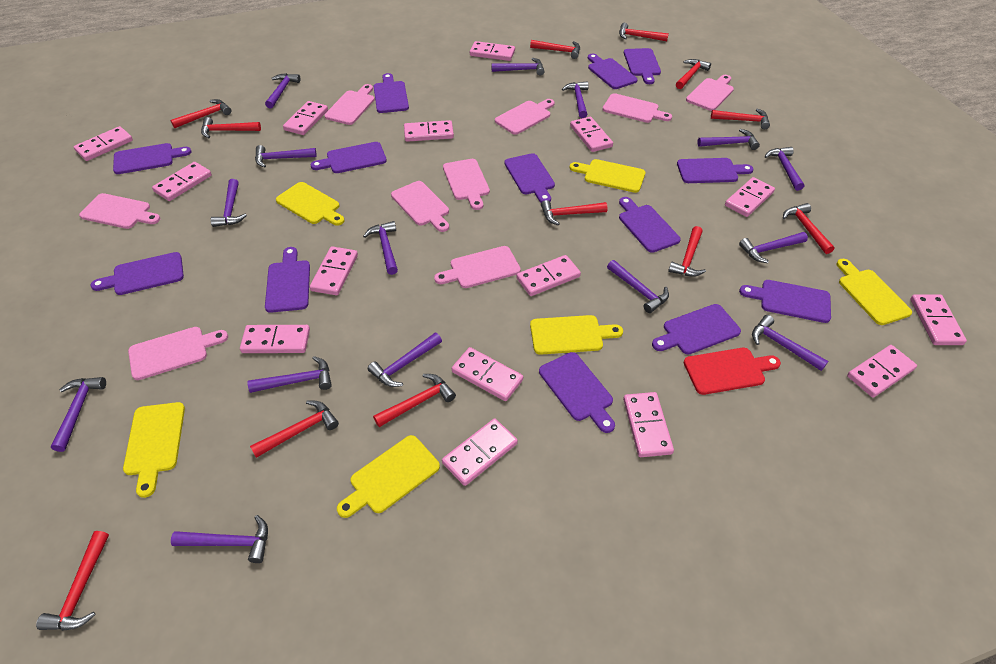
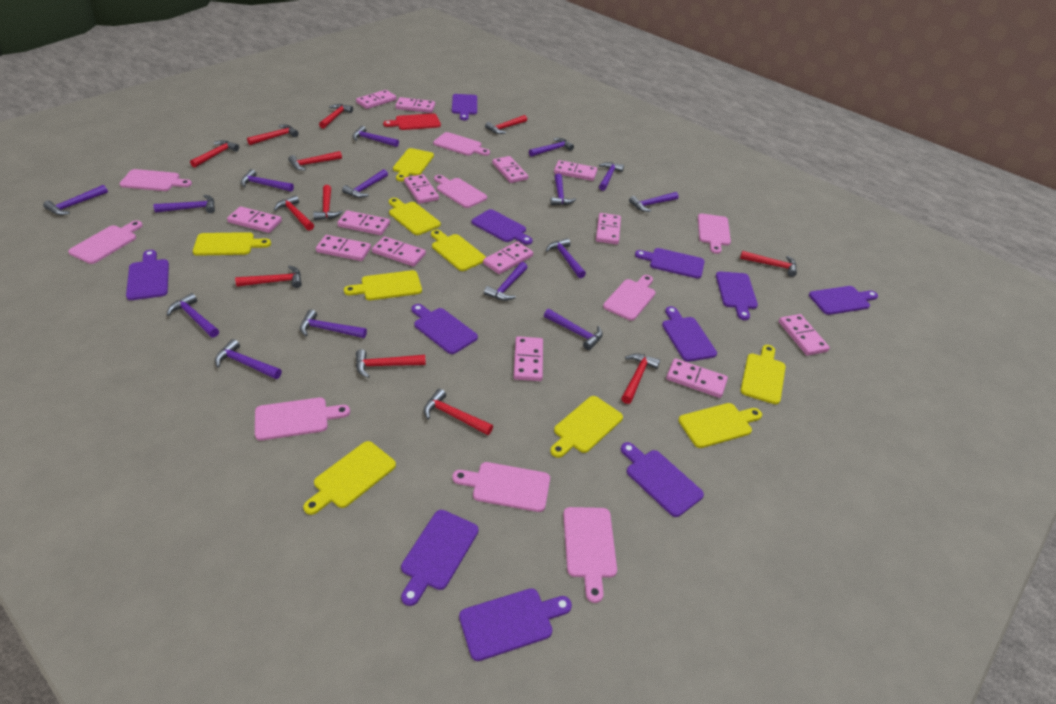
pink domino: [74,126,133,161] [152,162,212,201] [240,325,310,353] [283,101,328,135] [310,247,358,295] [404,120,454,142] [442,419,518,486] [452,347,523,401] [470,41,515,61] [516,255,581,296] [570,117,613,152] [623,392,674,457] [725,177,775,217] [847,345,917,397] [910,294,967,345] = 15 -> [227,207,282,233] [316,235,371,261] [337,210,390,235] [356,90,397,109] [372,236,426,267] [395,97,435,113] [404,174,439,204] [483,242,533,274] [492,156,528,183] [514,336,543,381] [554,160,597,181] [596,213,621,245] [666,358,728,398] [779,314,830,356] = 14
purple cutting board: [90,252,184,295] [113,143,192,174] [265,247,310,313] [311,142,387,173] [374,73,409,113] [504,153,555,203] [539,352,615,433] [588,54,638,89] [619,197,681,253] [624,48,661,84] [652,304,741,355] [677,158,754,183] [739,280,831,323] = 13 -> [126,250,169,300] [401,510,478,606] [411,304,478,354] [452,94,477,120] [459,588,572,661] [471,209,533,245] [621,442,704,517] [635,248,705,279] [662,306,717,362] [716,271,758,320] [809,286,878,315] = 11
yellow cutting board: [123,402,185,498] [276,182,345,226] [337,435,440,518] [530,315,623,355] [570,159,645,193] [836,259,912,325] = 6 -> [193,232,271,256] [303,441,396,515] [344,270,422,300] [389,198,441,235] [393,148,434,181] [431,230,486,271] [550,396,623,458] [678,403,762,448] [740,345,786,404] = 9

